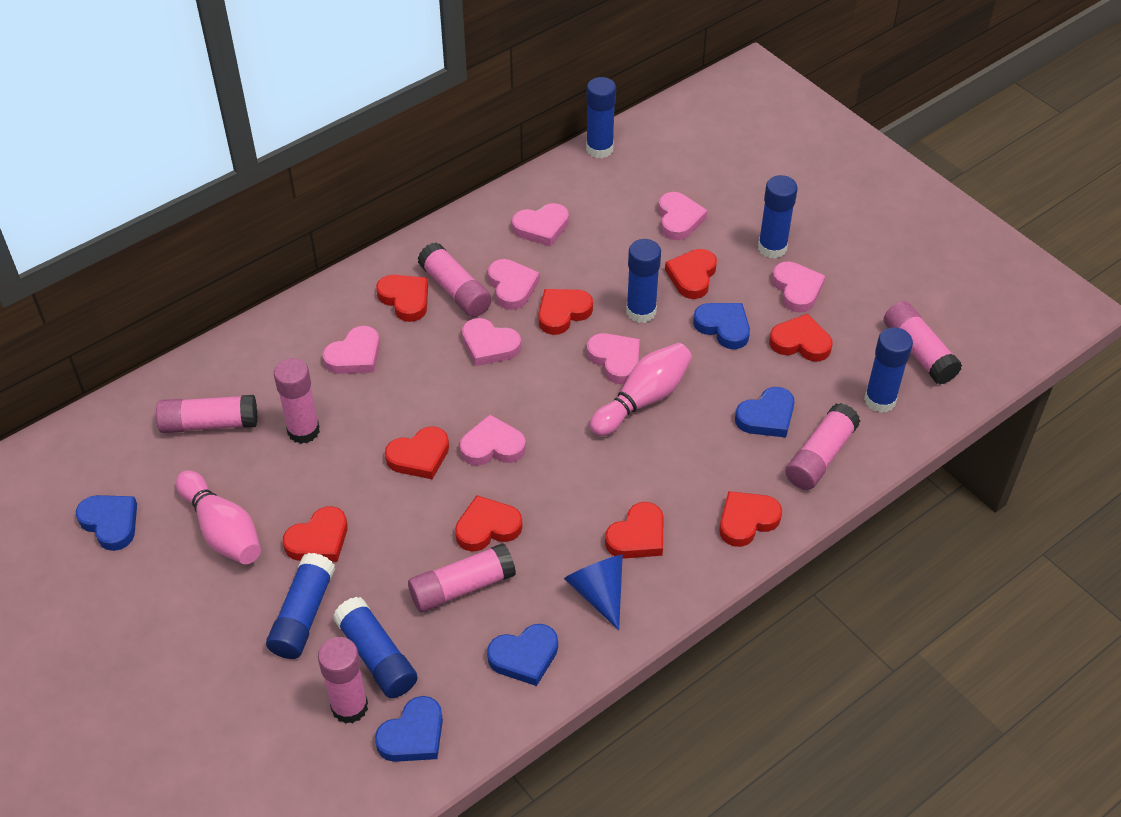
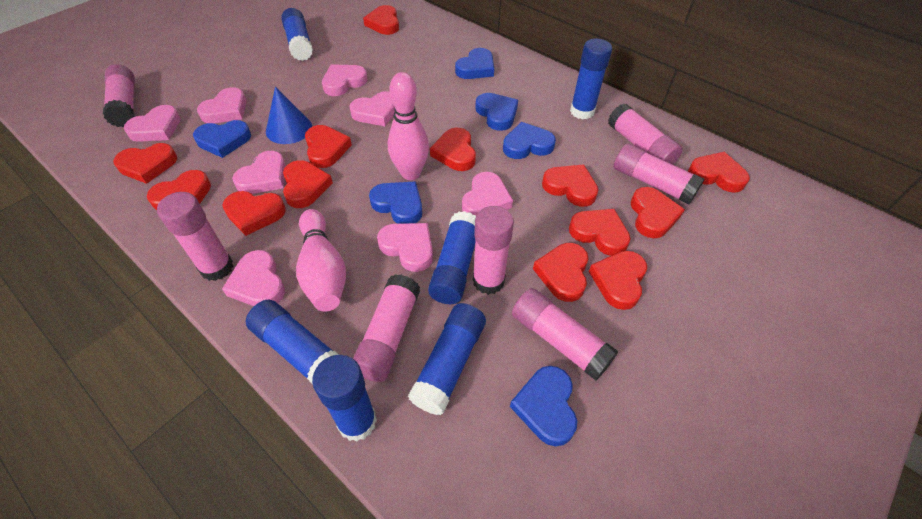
blue heart: [76,495,137,551] [375,696,443,762] [487,624,558,686] [693,303,750,349] [735,387,795,438] = 5 -> [193,120,251,158] [369,181,422,224] [455,48,494,79] [475,93,518,131] [503,122,556,159] [510,366,577,446] = 6
red heart: [283,506,348,562] [376,275,428,322] [385,426,449,479] [455,495,522,551] [538,289,593,335] [605,502,664,558] [665,249,717,299] [719,491,782,547] [769,314,833,361] = 9 -> [113,143,177,184] [147,170,211,210] [222,191,286,236] [283,160,333,208] [305,125,352,168] [363,5,399,35] [430,128,476,171] [533,243,588,302] [542,164,598,207] [569,209,631,256] [589,251,647,310] [631,187,685,238] [688,152,750,193] = 13

